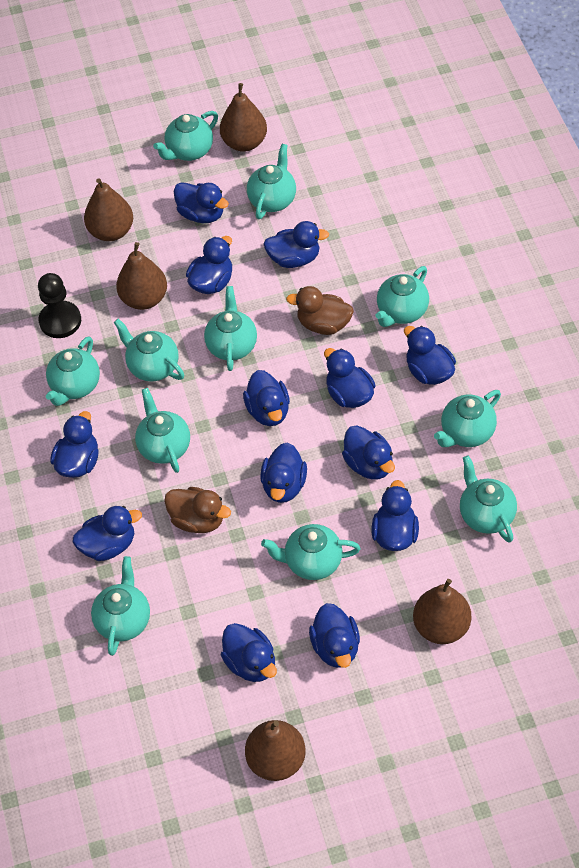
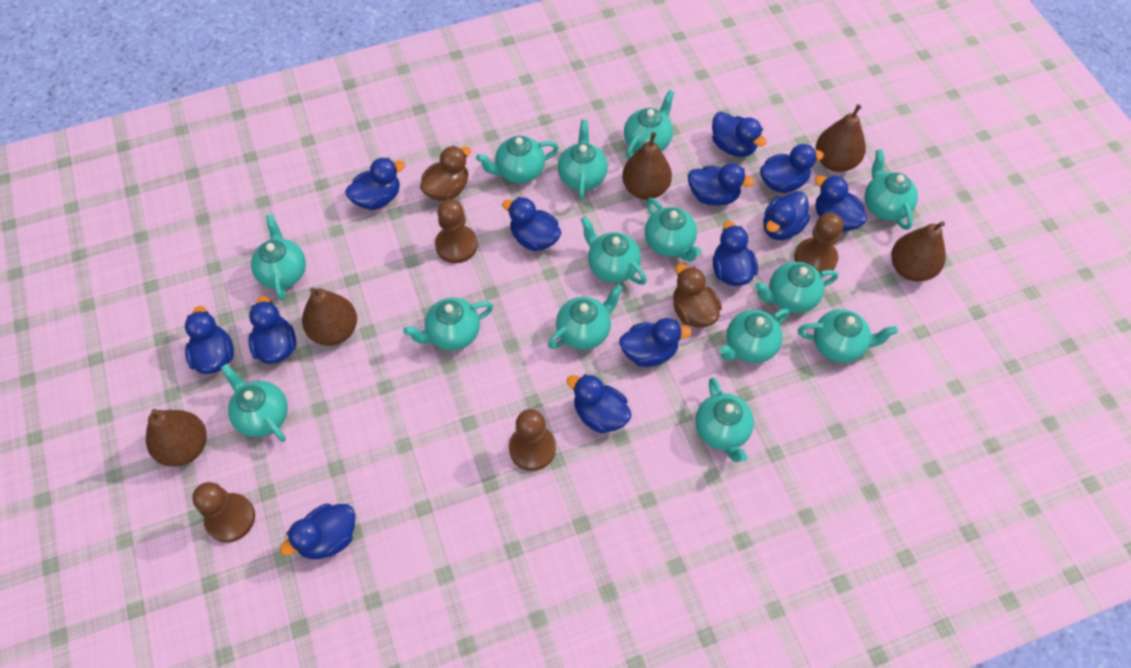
black pawn: [38,273,81,338] = 1 -> none = 0
brown pawn: none = 0 -> [192,482,255,543] [435,199,478,263] [509,409,556,471] [794,213,843,273] = 4
turquoise teapot: [46,337,100,406] [91,556,150,656] [114,319,184,382] [135,388,190,473] [153,111,218,161] [204,286,257,371] [247,144,296,219] [261,524,361,580] [376,266,429,327] [434,390,501,447] [460,455,517,543] = 11 -> [221,364,288,442] [251,214,306,301] [403,298,493,351] [476,136,559,183] [548,284,623,350] [558,120,608,200] [581,216,647,285] [624,90,675,159] [645,198,701,262] [695,378,754,462] [719,309,789,363] [755,262,838,313] [798,309,898,363] [865,149,918,230] = 14

